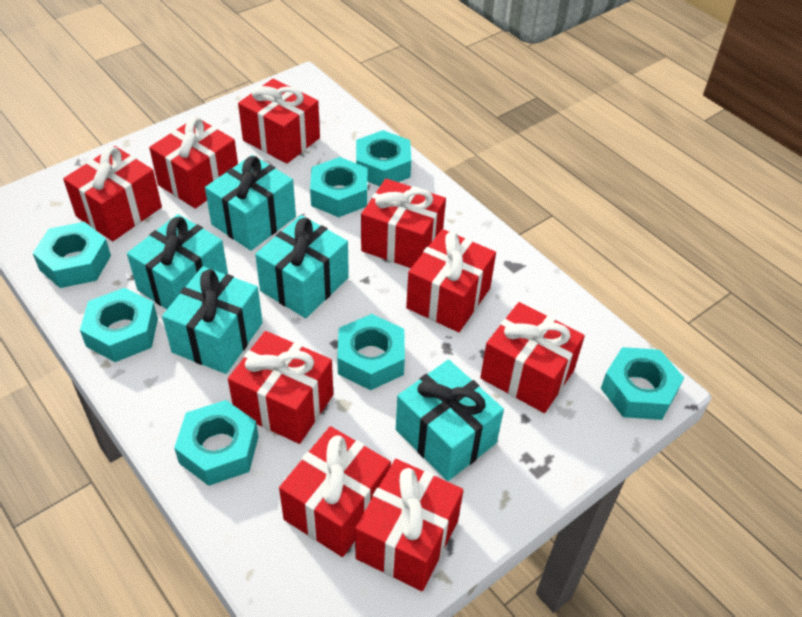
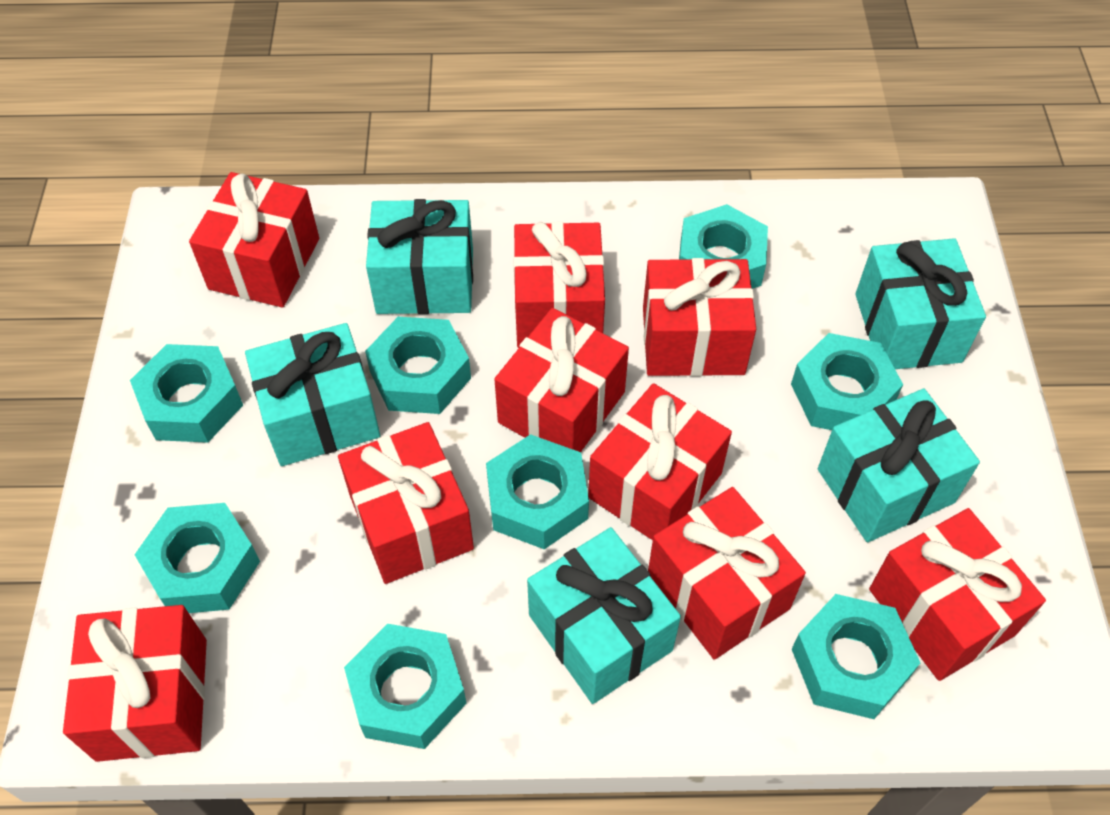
turquoise nut: [33,222,111,288] [80,288,158,362] [174,400,259,486] [310,157,367,217] [337,314,405,390] [356,130,411,186] [601,347,684,420] = 7 -> [130,344,243,443] [134,503,260,613] [344,624,467,749] [365,317,471,414] [486,434,589,549] [679,204,768,289] [791,333,903,430] [792,594,920,719] = 8

